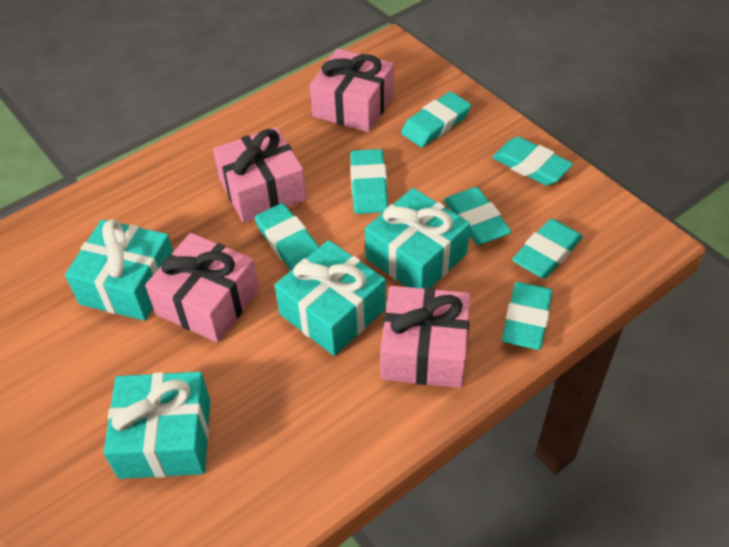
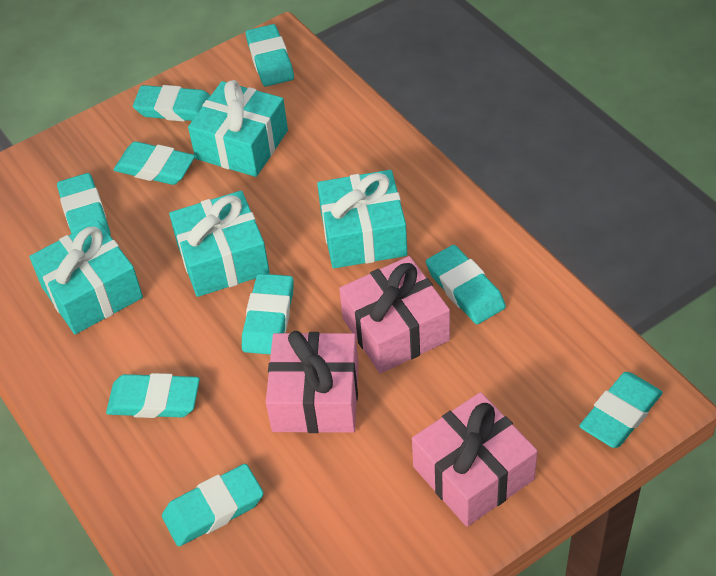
pink gift: [145,233,259,343] [213,127,307,223] [310,48,394,132] [380,286,470,388] = 4 -> [266,331,359,433] [339,256,450,374] [412,392,537,527] = 3
turquoise eraser: [255,203,319,270] [350,149,388,214] [401,92,471,147] [444,187,512,245] [492,137,573,186] [502,282,553,350] [512,219,583,279] = 7 -> [57,173,110,235] [106,373,200,418] [114,141,195,185] [133,85,211,121] [162,464,264,547] [242,274,294,355] [246,24,294,87] [426,245,506,324] [579,372,663,448] = 9

